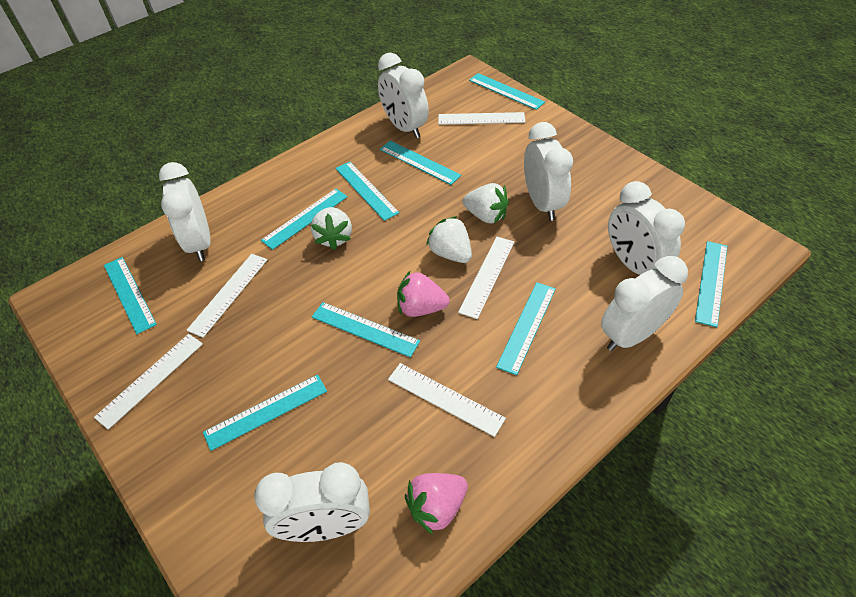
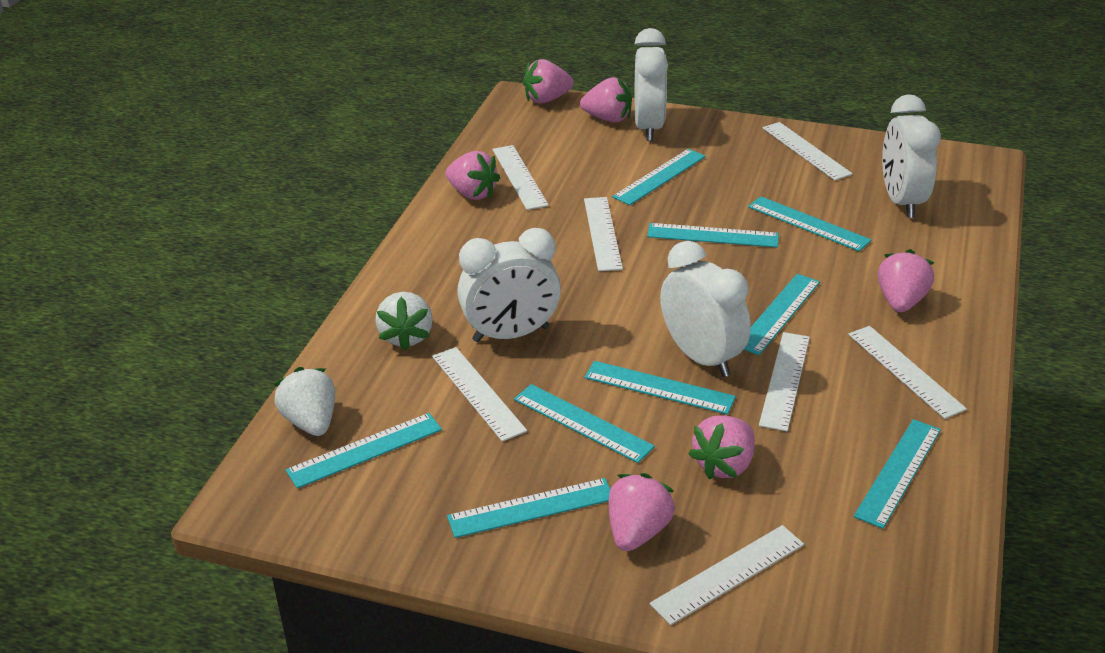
pink strawberry: [397,271,450,317] [405,473,468,535] = 2 -> [446,151,500,200] [523,59,574,103] [580,77,632,122] [608,473,675,551] [688,415,755,480] [878,249,934,312] = 6
white clock: [159,162,211,261] [254,462,370,542] [378,53,429,138] [524,122,573,221] [601,256,688,351] [608,181,685,275] = 6 -> [457,228,561,342] [635,28,668,141] [660,241,751,377] [882,94,941,218] = 4
white ruler: [94,334,203,430] [187,254,267,338] [388,363,506,437] [438,112,525,125] [458,237,514,319] = 5 -> [432,347,527,442] [493,145,549,210] [584,197,623,271] [650,525,804,625] [759,332,810,431] [763,122,853,180] [848,326,967,419] = 7
white strawberry: [311,207,352,250] [426,216,472,263] [463,183,509,224] = 3 -> [274,367,335,436] [375,292,433,351] = 2

